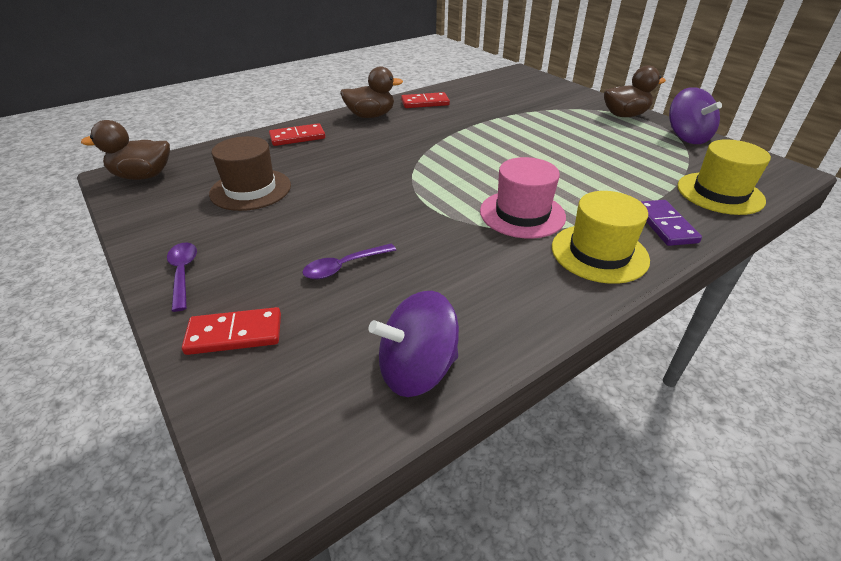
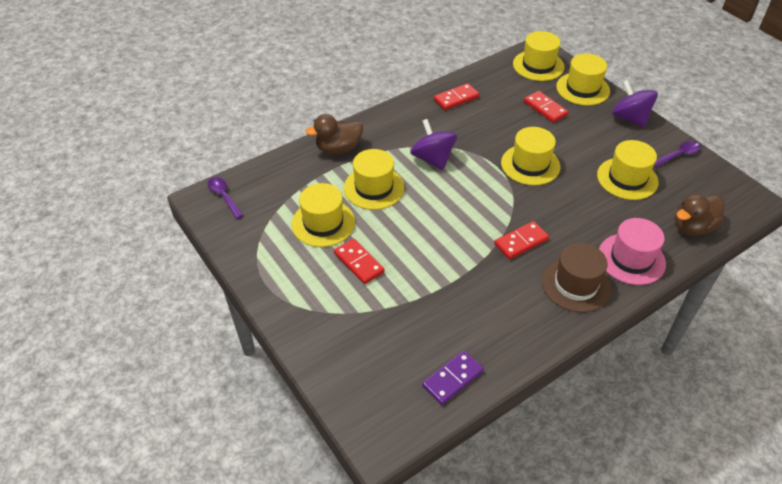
brown duck: [81,120,170,180] [340,66,403,118] [604,66,666,117] = 3 -> [306,114,363,154] [674,194,725,236] = 2
red domino: [182,307,281,355] [269,123,325,146] [401,92,450,108] = 3 -> [334,238,385,284] [434,83,479,110] [494,221,549,260] [524,91,569,123] = 4
yellow hat: [552,191,650,284] [677,139,771,215] = 2 -> [291,183,355,247] [344,149,404,210] [501,127,560,185] [513,31,565,81] [556,54,610,106] [597,140,659,200] = 6

